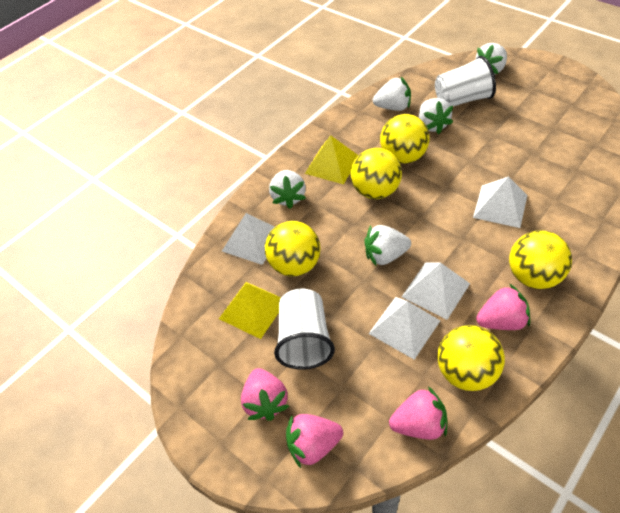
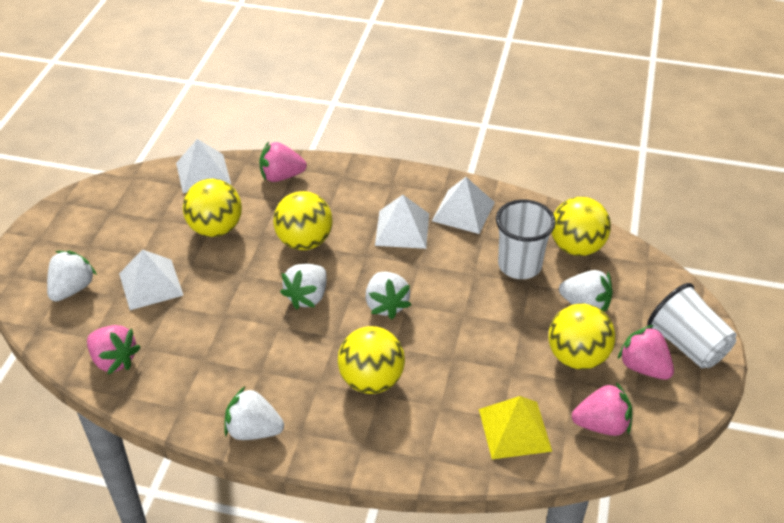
yellow pyramid: [219,282,281,339] [305,136,358,184] = 2 -> [479,396,552,459] = 1

